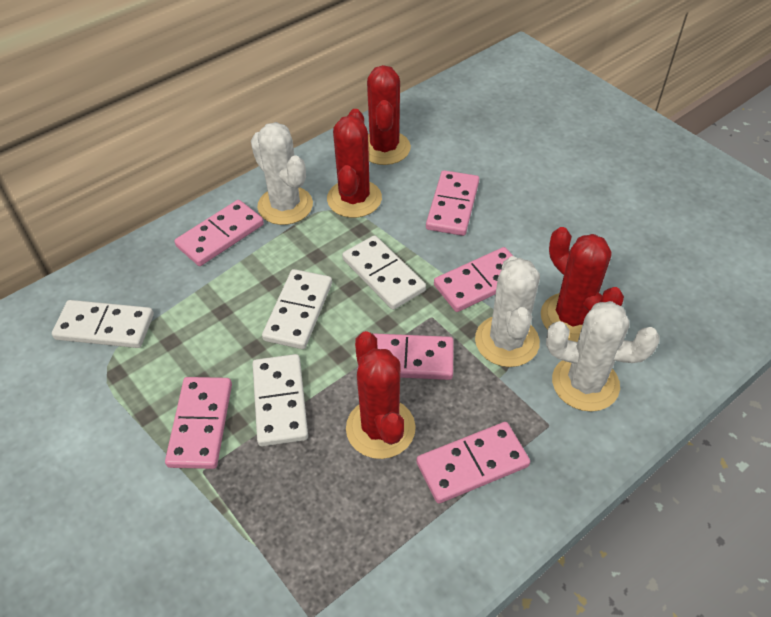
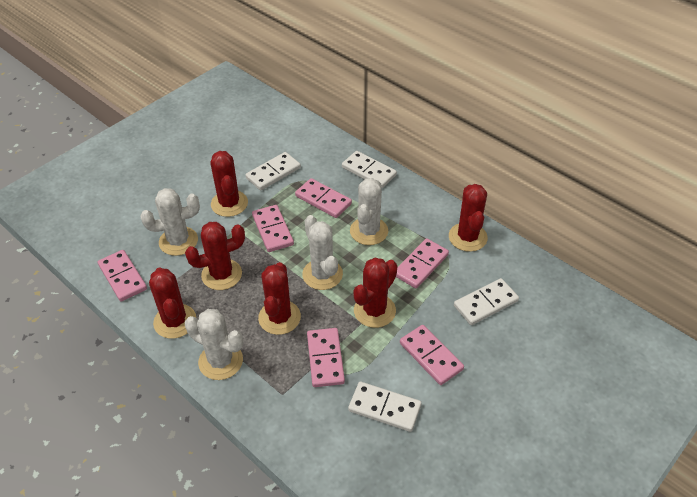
red cactus: [327,109,382,218] [346,331,416,459] [367,65,411,165] [541,227,624,342] = 4 -> [149,267,196,339] [185,222,245,290] [211,151,248,217] [258,262,301,335] [353,258,397,328] [449,184,488,252] = 6
white cactus: [251,122,313,225] [475,256,540,367] [546,301,660,412] = 3 -> [140,188,200,256] [185,309,243,380] [302,215,343,290] [350,178,388,245] = 4

